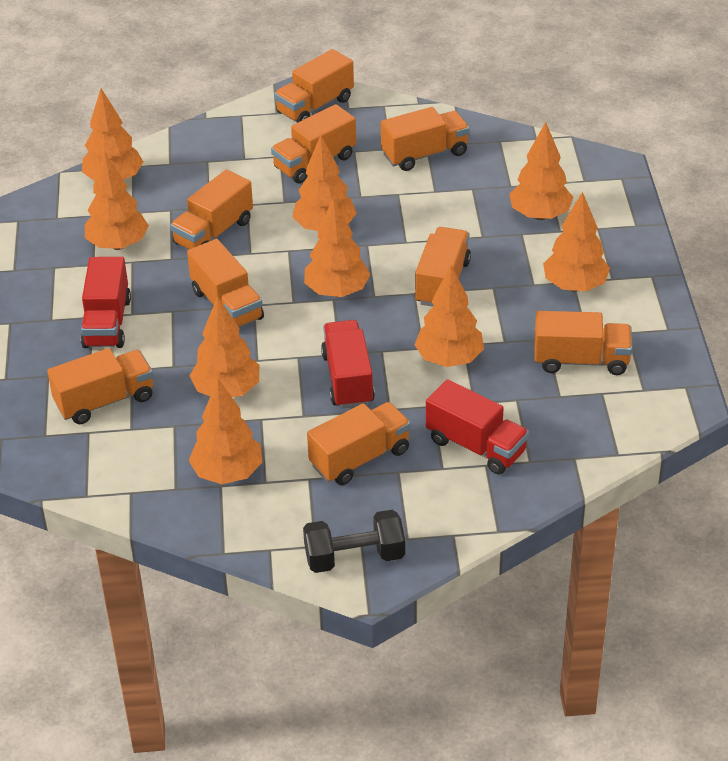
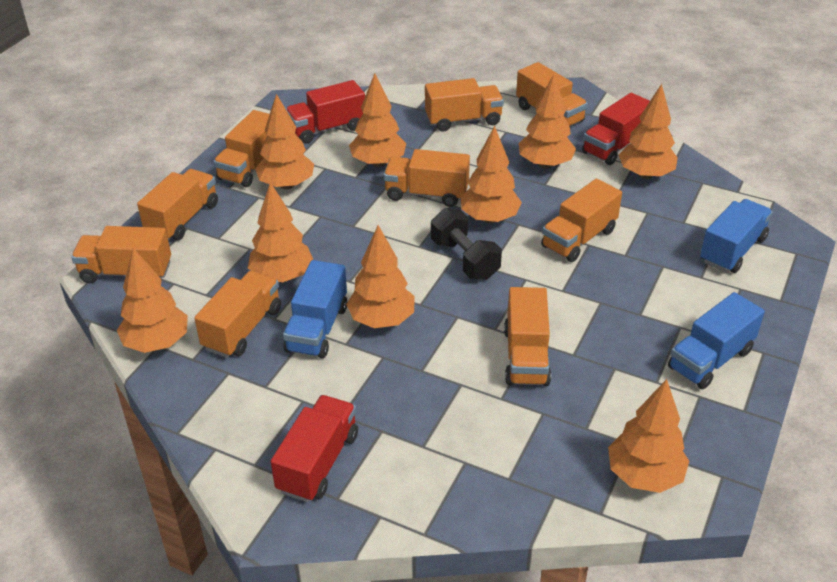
blue truck: none = 0 -> [283,260,347,358] [668,292,765,389] [700,199,773,273] = 3

